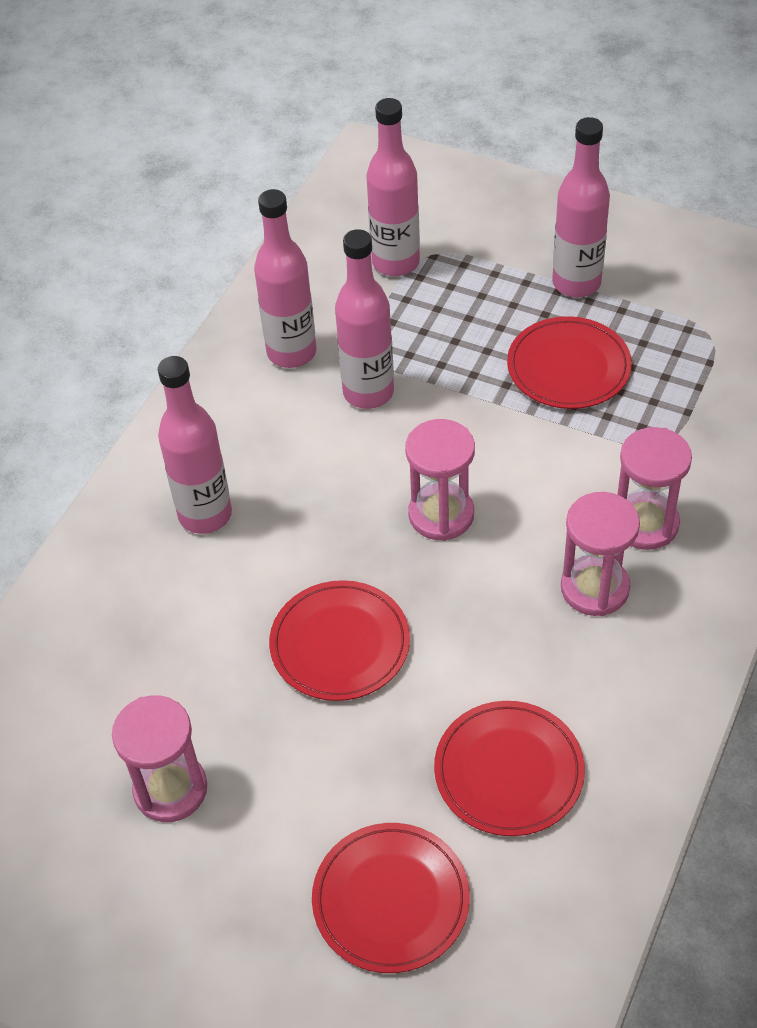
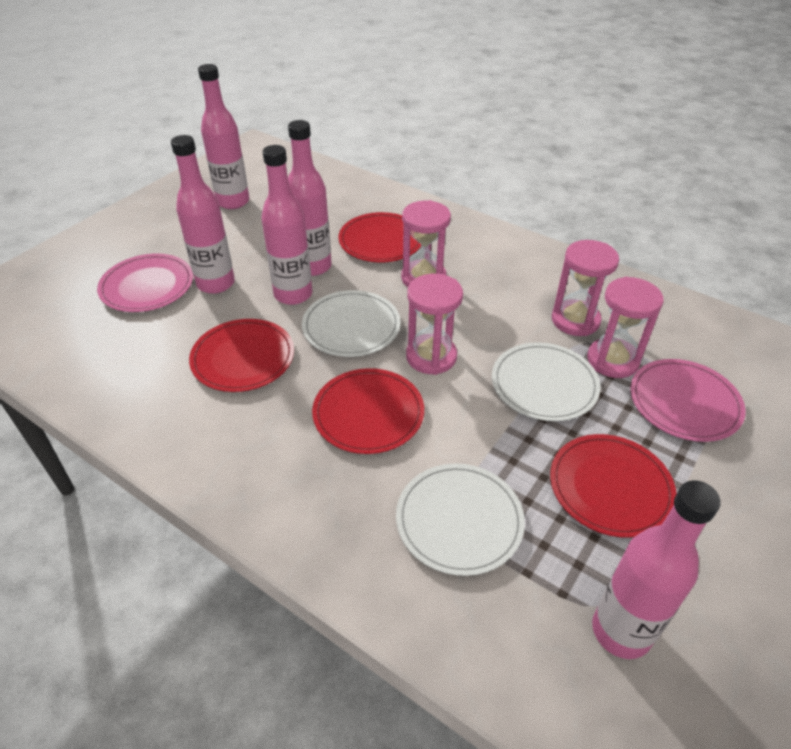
pink plate: none = 0 -> [97,254,193,312] [630,359,746,442] = 2
white plate: none = 0 -> [302,290,401,357] [396,463,525,576] [492,342,601,421] = 3

